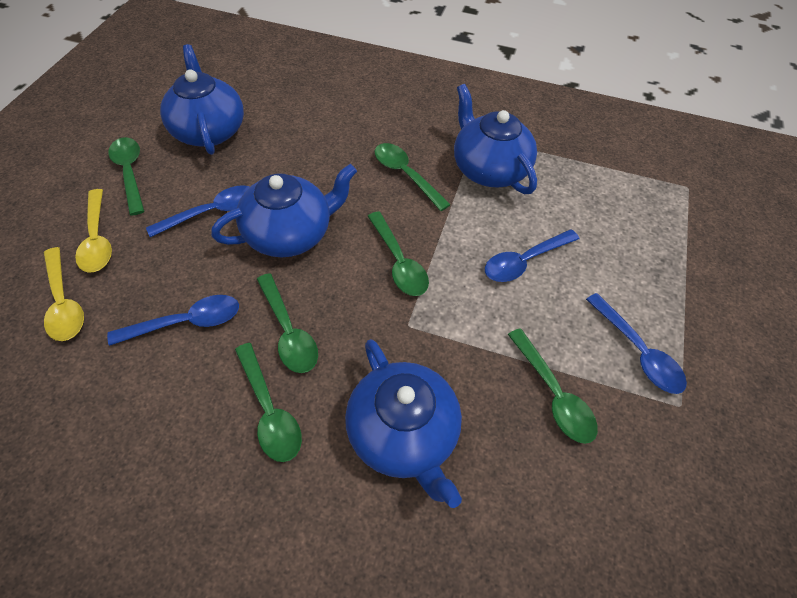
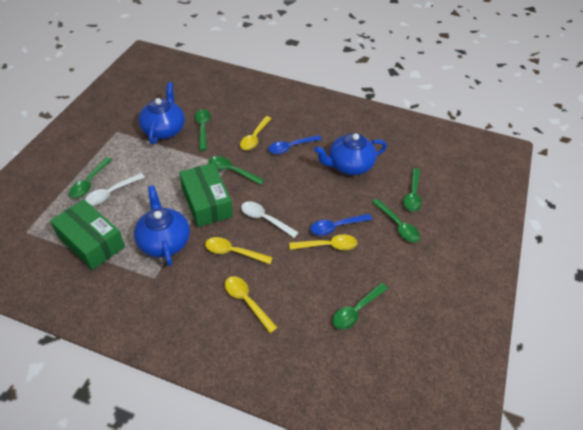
blue spoon: [107,295,239,346] [146,185,250,237] [485,229,579,282] [586,293,687,394] = 4 -> [268,135,322,154] [310,214,372,236] = 2
blue teapot: [160,44,244,155] [211,164,357,257] [345,339,462,508] [454,84,537,194] = 4 -> [134,185,190,266] [138,82,185,144] [314,133,387,175] = 3
green box: none = 0 -> [50,199,125,270] [179,163,233,227] = 2
white spoon: none = 0 -> [85,173,145,205] [241,201,299,238] = 2
yellow spoon: [44,247,84,341] [75,189,112,273] = 2 -> [205,237,273,264] [225,276,278,333] [240,116,272,150] [289,234,357,250] = 4

